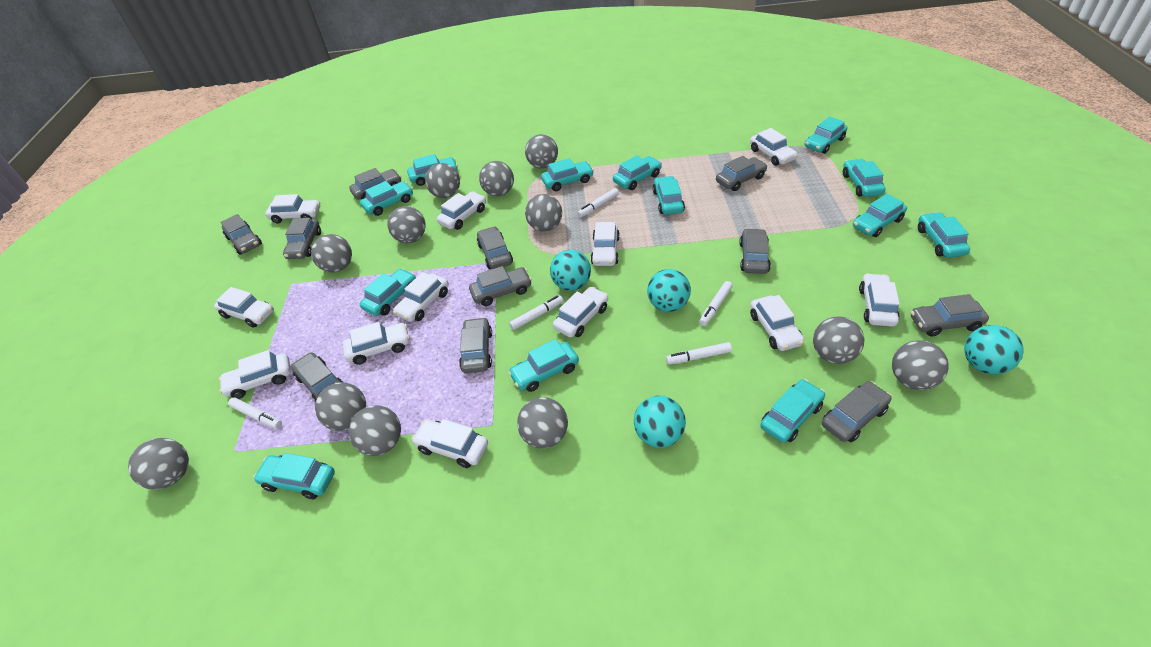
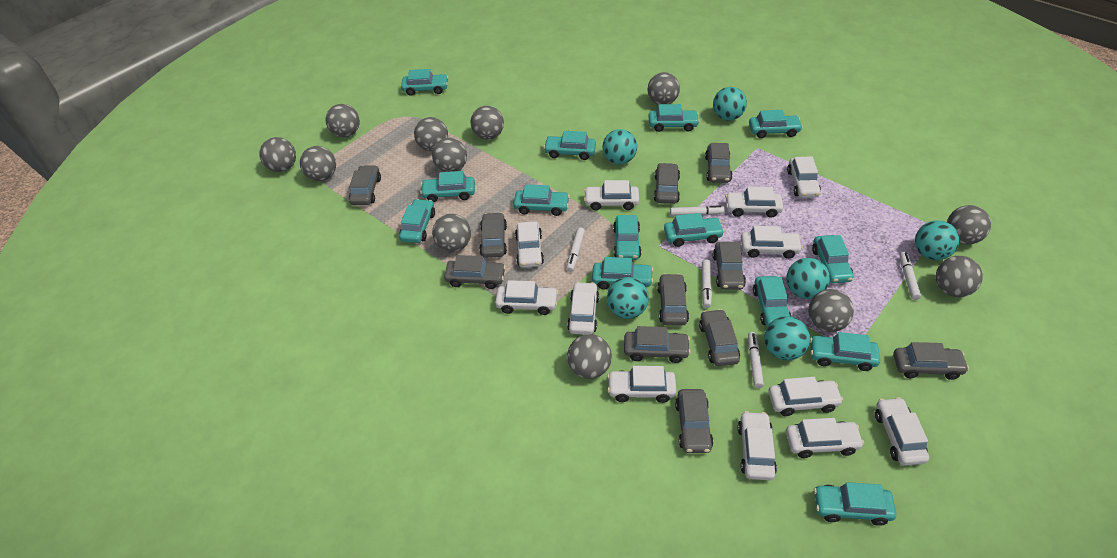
turquoise ball: [550,250,591,291] [634,396,686,448] [647,269,691,312] [964,325,1024,374] = 4 -> [602,129,637,164] [607,277,649,319] [713,87,747,121] [764,316,810,360] [786,258,830,299] [915,220,959,260] = 6
turquoise car: [253,453,335,499] [360,181,413,216] [360,268,416,316] [407,154,458,186] [508,339,579,392] [541,158,594,191] [613,155,662,190] [653,176,685,215] [760,379,825,443] [805,117,848,154] [843,159,885,197] [853,194,907,237] [918,212,970,258] = 13 -> [399,199,435,243] [401,69,448,96] [420,171,475,202] [513,184,570,216] [543,131,596,160] [592,257,653,290] [613,215,641,260] [648,104,700,132] [664,213,724,247] [749,110,803,138] [753,276,792,327] [810,332,880,371] [812,235,854,283] [814,482,896,526] = 14

